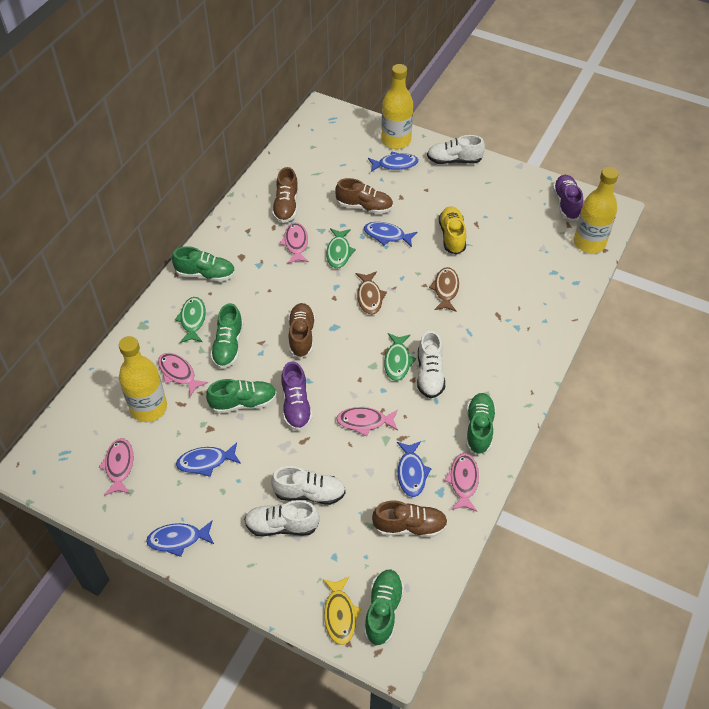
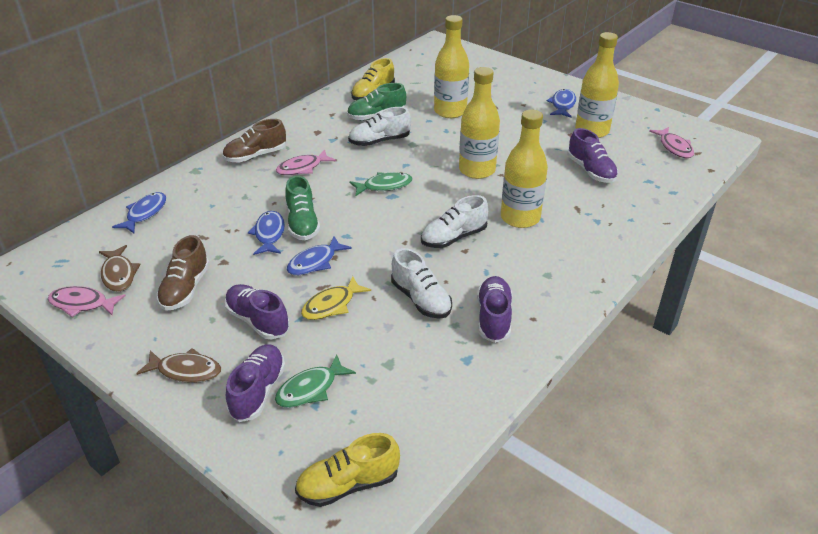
blue fish: [146,520,214,557] [176,442,241,477] [364,222,418,247] [368,152,419,172] [397,441,432,497] = 5 -> [112,192,166,233] [248,211,285,255] [287,237,352,275] [546,89,576,118] = 4
brown shoe: [272,167,298,223] [288,303,315,358] [335,178,393,214] [372,500,448,537] = 4 -> [156,235,210,311] [222,119,286,162] = 2
green fish: [175,297,206,343] [326,228,356,269] [384,333,416,381] = 3 -> [275,354,356,408] [350,172,412,196] = 2
green shoe: [172,246,235,282] [206,379,277,414] [210,303,243,369] [364,570,404,646] [466,393,496,455] = 5 -> [285,176,320,240] [347,83,406,120] = 2
pink fish: [99,438,133,496] [158,353,208,397] [279,222,309,264] [336,407,398,437] [444,453,479,512] = 5 -> [48,286,126,317] [276,149,336,175] [649,127,694,158] = 3
purple shoe: [281,361,312,431] [553,175,583,221] = 2 -> [225,284,290,340] [226,344,285,422] [477,276,512,343] [568,128,618,183] = 4
white shoe: [244,500,320,537] [271,466,346,505] [417,331,445,398] [427,135,485,164] = 4 -> [348,107,411,146] [391,248,452,319] [421,195,488,248] = 3
yellow bottle: [119,336,167,422] [381,64,413,149] [574,167,619,253] = 3 -> [434,15,469,118] [459,67,500,179] [501,110,548,228] [575,32,619,138] = 4
yellow shoe: [439,206,466,255] = 1 -> [295,433,400,507] [351,58,395,100] = 2

